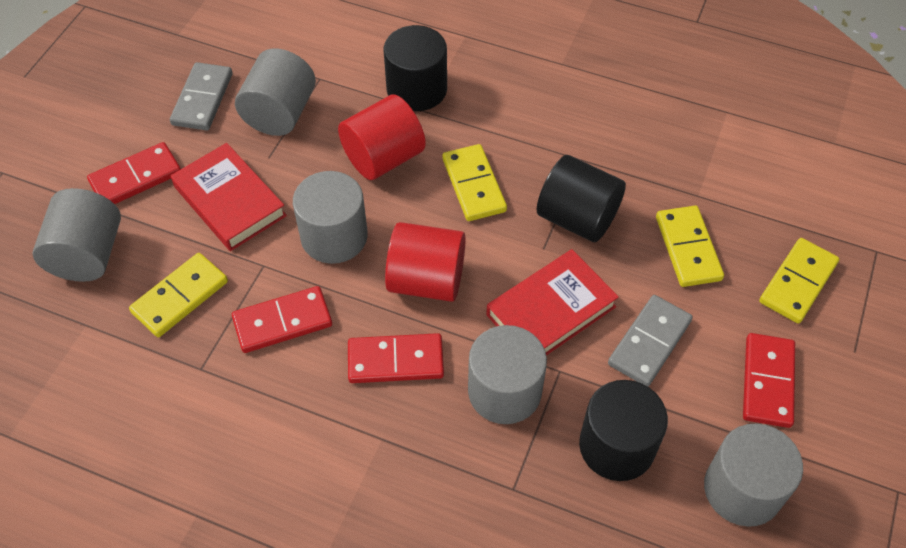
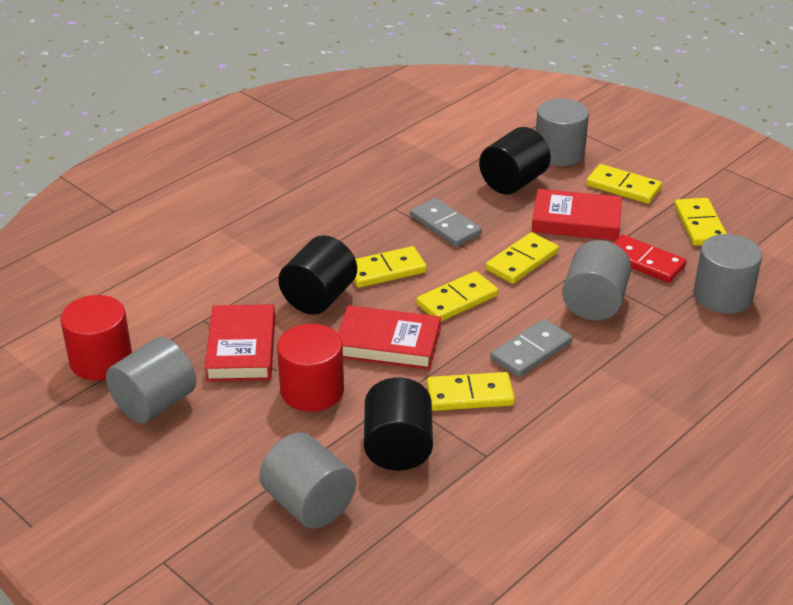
red book: [171,143,287,251] [486,249,619,355] = 2 -> [205,304,275,381] [338,305,441,370] [532,189,622,241] = 3
red domino: [87,142,181,204] [232,286,332,353] [348,333,444,383] [743,333,795,428] = 4 -> [614,235,686,283] = 1
yellow domino: [129,253,228,337] [442,144,507,221] [656,206,724,287] [759,238,839,324] = 4 -> [354,246,427,288] [416,271,498,321] [427,372,515,411] [485,232,559,284] [586,164,662,204] [674,198,727,246] = 6

